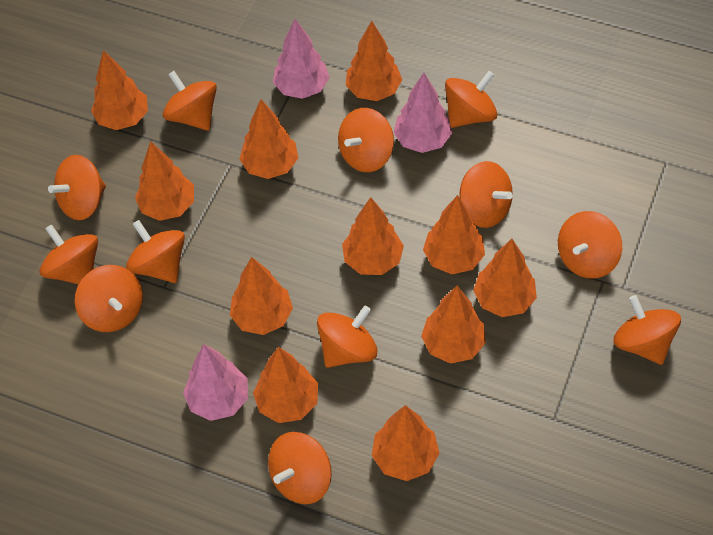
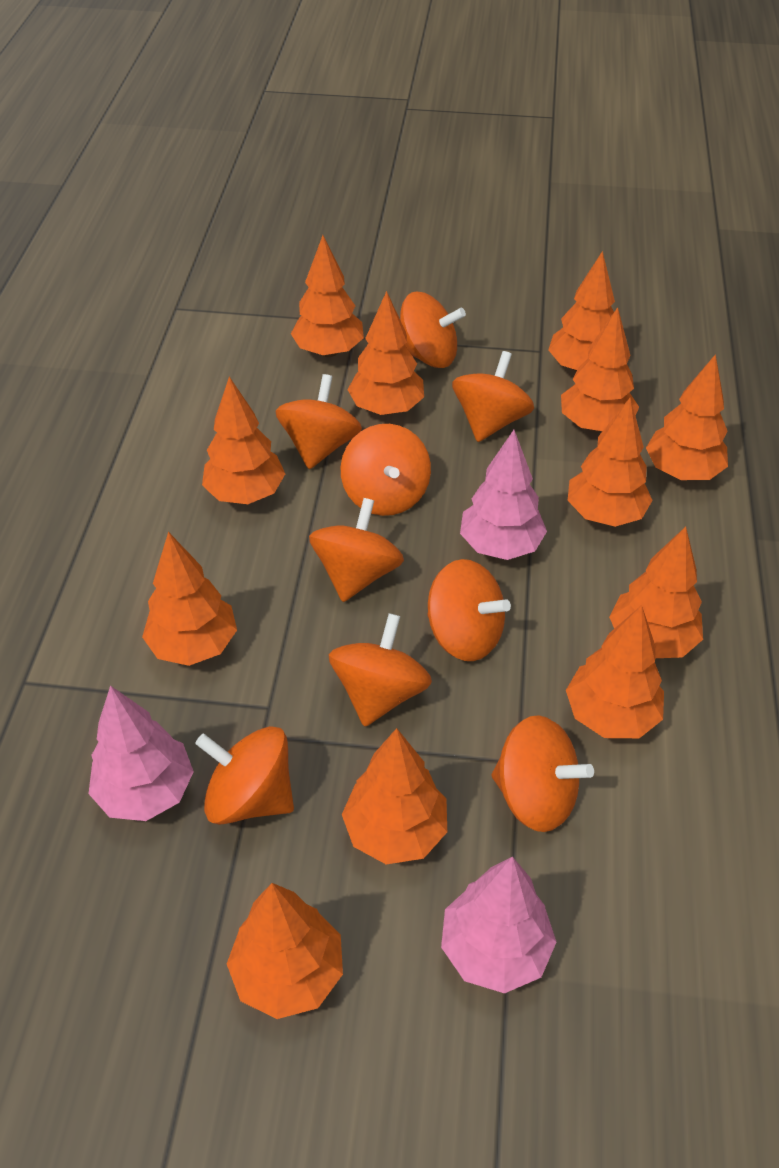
orange spinning top: [39,224,98,285] [48,155,106,220] [75,265,143,332] [126,220,185,283] [163,71,217,131] [268,432,332,504] [317,306,378,368] [338,108,394,172] [445,71,497,128] [459,161,513,228] [558,211,622,278] [613,295,681,365] = 12 -> [195,726,294,825] [275,374,362,469] [309,498,404,602] [329,613,432,727] [341,424,431,516] [400,292,466,368] [427,559,511,661] [452,351,534,442] [491,715,594,832] = 9
orange tree: [91,50,148,130] [135,142,194,221] [230,257,293,335] [239,99,298,179] [253,347,318,423] [342,197,404,275] [346,21,402,101] [372,405,439,481] [421,286,486,364] [423,195,485,274] [473,239,537,317] = 11 -> [142,532,237,666] [202,376,285,504] [227,883,343,1019] [291,235,364,357] [342,728,447,864] [347,291,424,415] [548,251,615,372] [561,307,639,432] [566,605,664,738] [568,397,653,527] [609,527,703,658] [646,354,728,480] = 12

